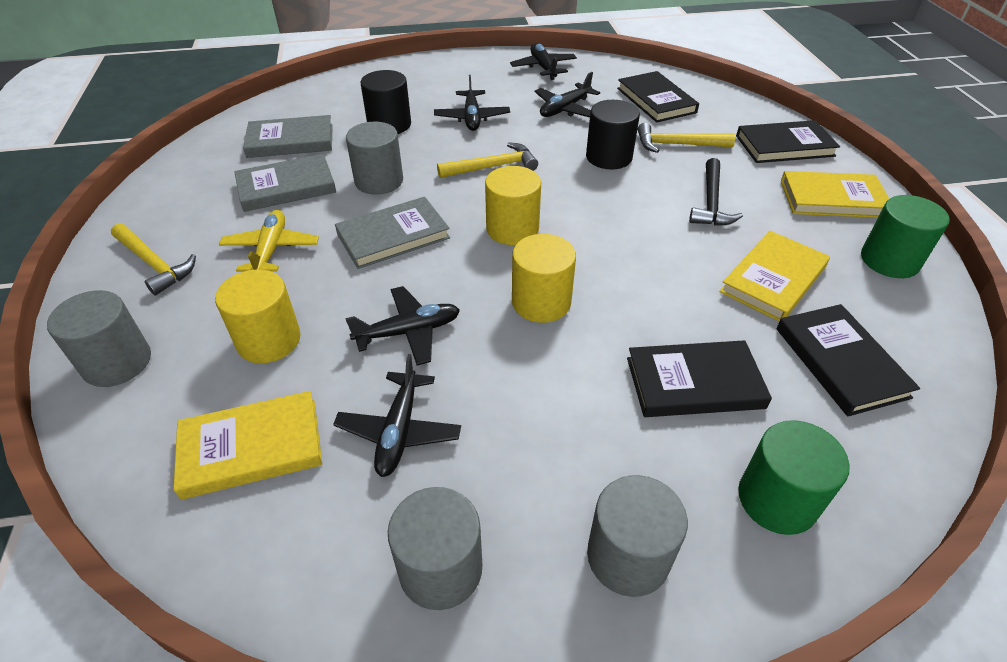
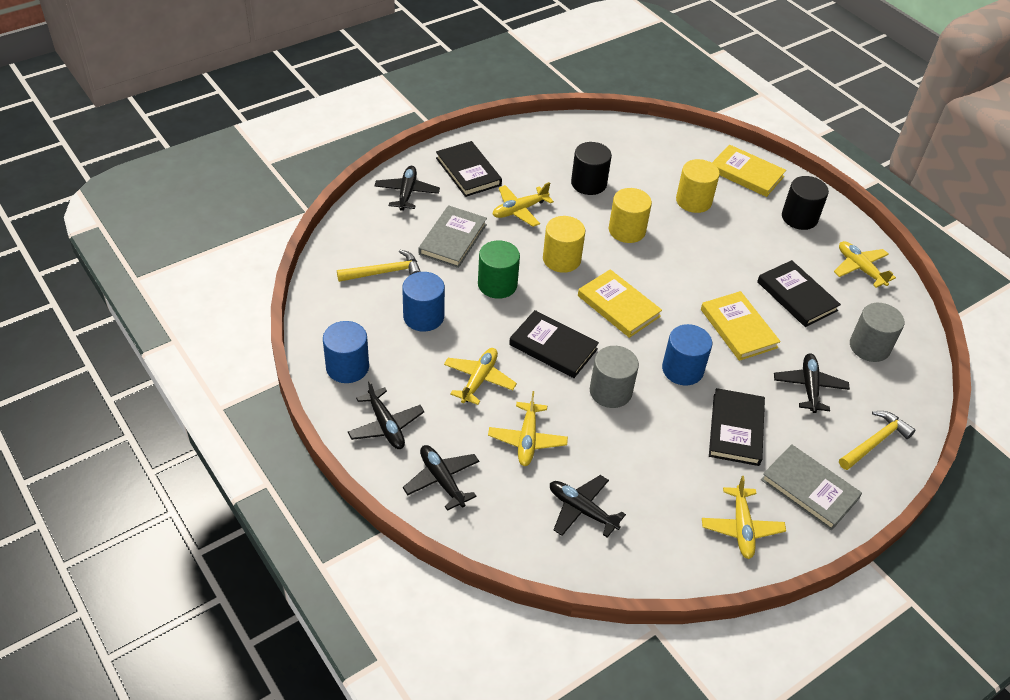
black hammer: [689,158,743,226] = 1 -> none = 0
blue cylinder: none = 0 -> [323,321,369,383] [402,272,445,332] [662,324,712,385] = 3
green cylinder: [738,420,850,535] [861,195,950,278] = 2 -> [478,240,520,299] = 1
grey book: [234,154,336,212] [243,115,333,158] [335,197,450,269] = 3 -> [419,205,487,268] [761,444,862,530] = 2
grey cylinder: [47,290,151,387] [346,122,403,195] [388,487,482,610] [587,475,688,597] = 4 -> [590,346,639,408] [850,303,904,362] = 2
yellow hammer: [111,223,196,295] [437,142,538,178] [638,123,735,153] = 3 -> [337,250,421,282] [839,411,916,470] = 2
yellow plane: [219,210,319,272] = 1 -> [444,348,517,405] [488,391,568,466] [492,182,554,227] [702,476,786,559] [834,241,896,288] = 5

